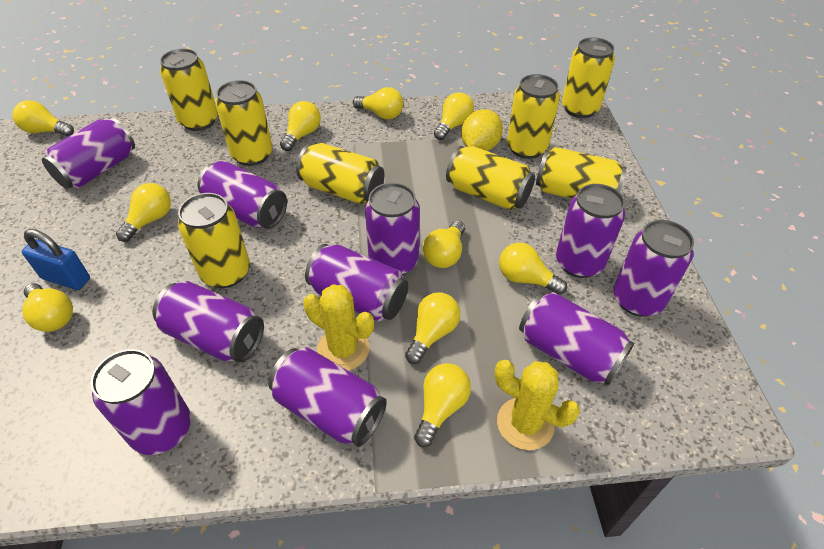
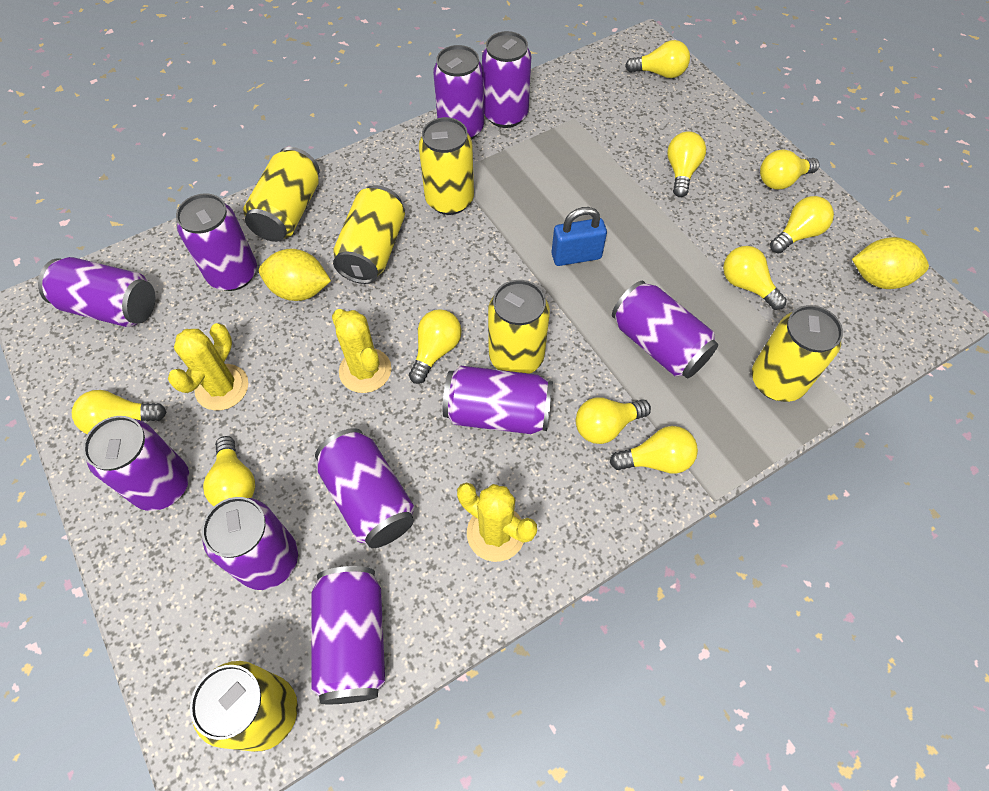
yellow cactus: [303,284,374,371] [494,360,580,450] = 2 -> [168,323,248,410] [332,309,391,393] [457,483,537,562] = 3
yellow can: [160,49,218,131] [178,193,250,288] [215,80,272,166] [296,143,384,205] [446,146,535,210] [507,74,560,159] [536,147,627,199] [562,37,615,118] = 8 -> [190,661,298,752] [243,147,319,242] [333,185,405,284] [419,117,474,215] [488,280,550,374] [752,305,843,402] = 6
yellow lemon: [461,109,503,151] = 1 -> [259,249,331,301] [852,237,929,289] = 2

